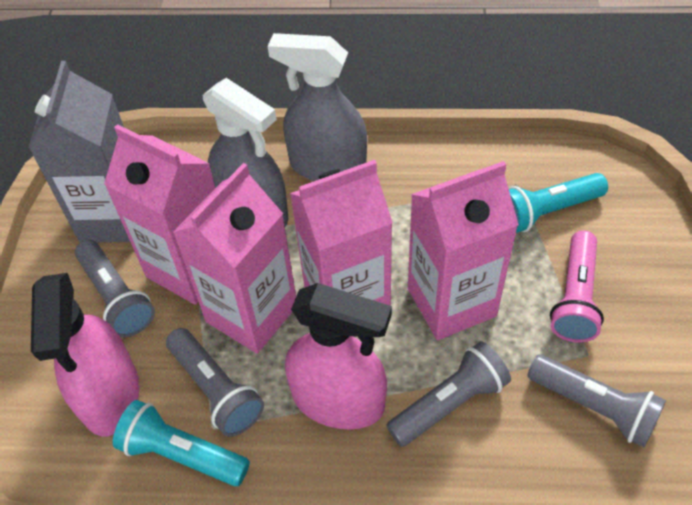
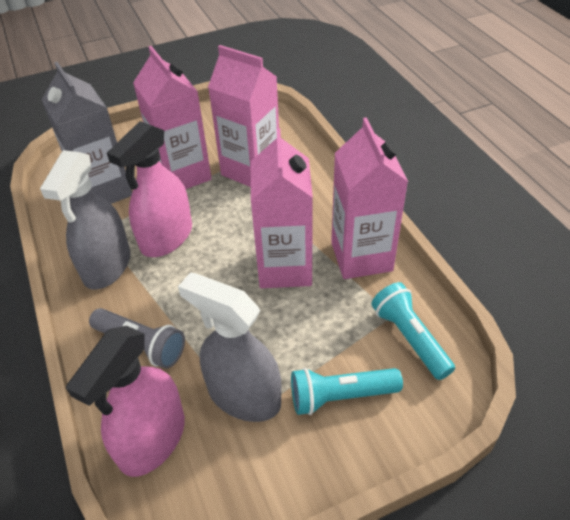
grey flashlight: [75,240,155,337] [166,328,264,437] [386,341,511,447] [528,355,666,447] = 4 -> [89,308,185,369] = 1
pink flashlight: [550,231,604,342] = 1 -> none = 0

